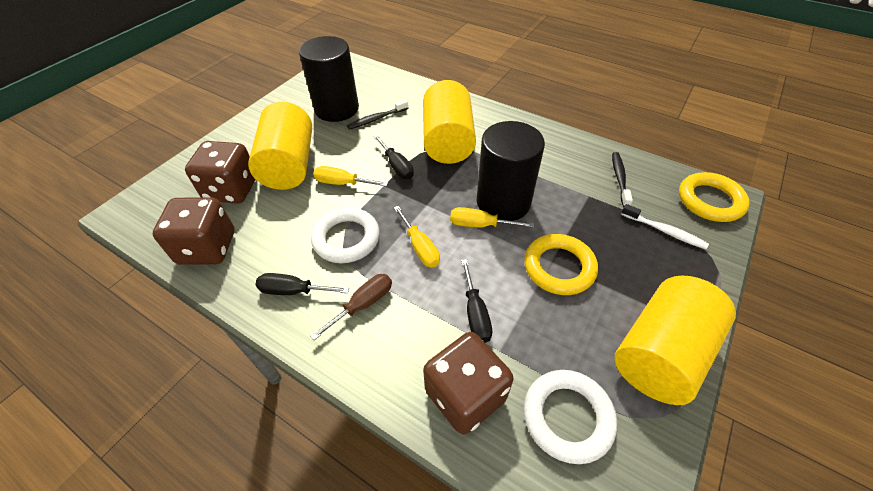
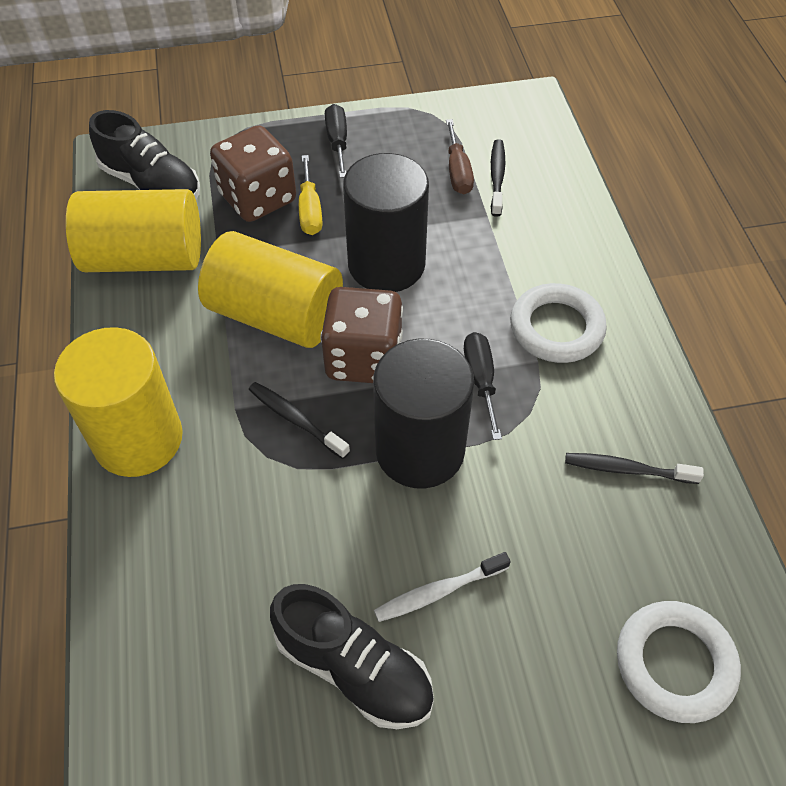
black screwdriver: [256,273,349,295] [373,135,414,179] [461,259,492,343] = 3 -> [325,104,347,178] [464,332,502,440] = 2
black shoe: none = 0 -> [89,110,200,199] [270,584,434,729] = 2
black toothbrush: [347,100,409,130] [612,152,633,207] = 2 -> [249,382,350,459] [491,139,505,217] [565,453,704,484] = 3
brown dice: [153,197,234,265] [185,141,256,204] [423,332,513,434] = 3 -> [210,125,296,222] [320,287,403,383] = 2
yellow ring: [524,234,598,295] [679,172,750,222] = 2 -> none = 0
yellow screwdriver: [313,166,388,187] [394,206,440,267] [450,207,534,228] = 3 -> [299,155,322,235] = 1

